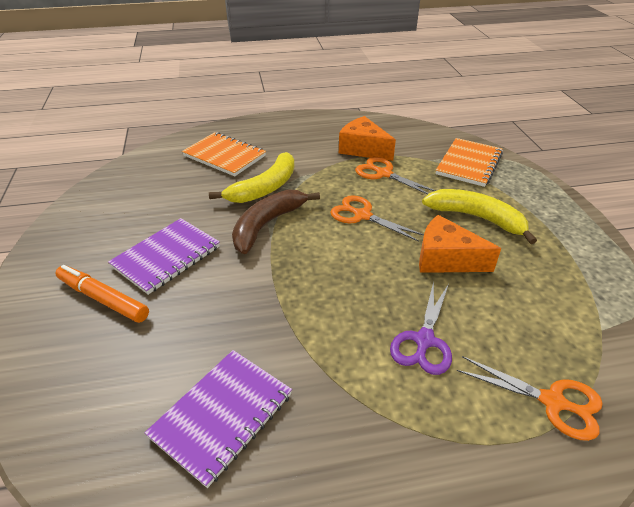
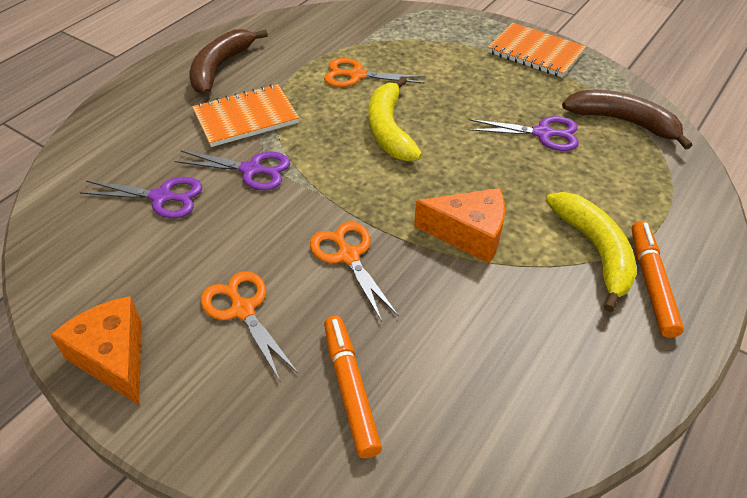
brown banana: [232,190,320,254] = 1 -> [190,29,268,94] [562,90,692,150] = 2
orange marker: [55,265,149,323] = 1 -> [324,316,382,458] [631,221,684,338] = 2
purple notebook: [108,218,220,295] [145,350,292,488] = 2 -> none = 0
purple scissors: [390,281,452,375] = 1 -> [80,177,202,218] [174,150,290,190] [468,116,579,151] = 3

